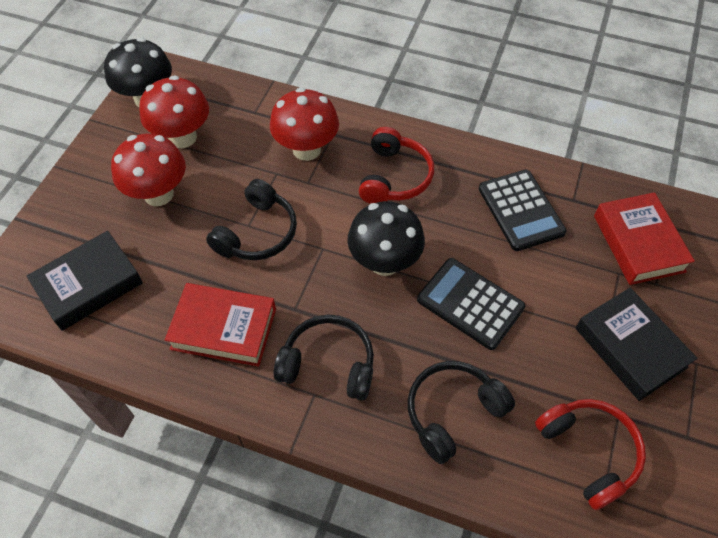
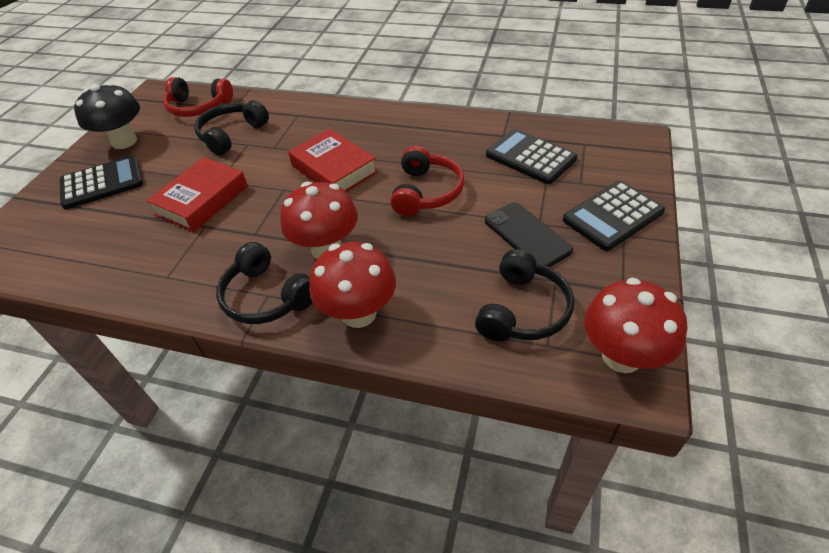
black book: [26,231,143,331] [575,288,697,401] = 2 -> none = 0
black calculator: [417,258,525,350] [479,170,567,251] = 2 -> [60,155,143,209] [486,129,577,184] [563,181,665,251] = 3
black mushroom: [104,37,172,107] [347,201,425,276] = 2 -> [74,83,140,149] = 1
black phone: none = 0 -> [485,202,573,267] = 1

